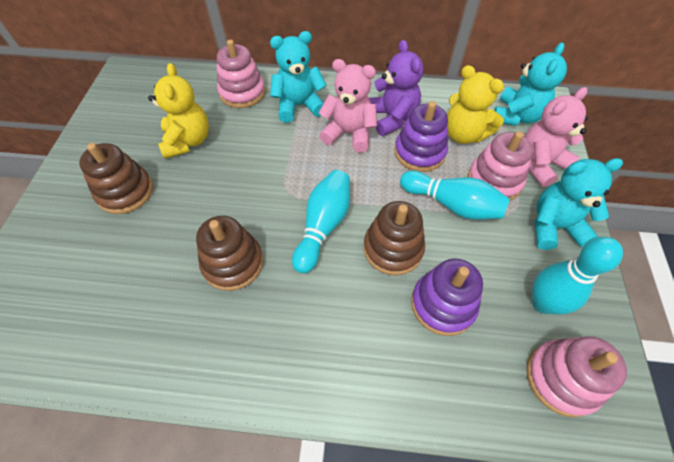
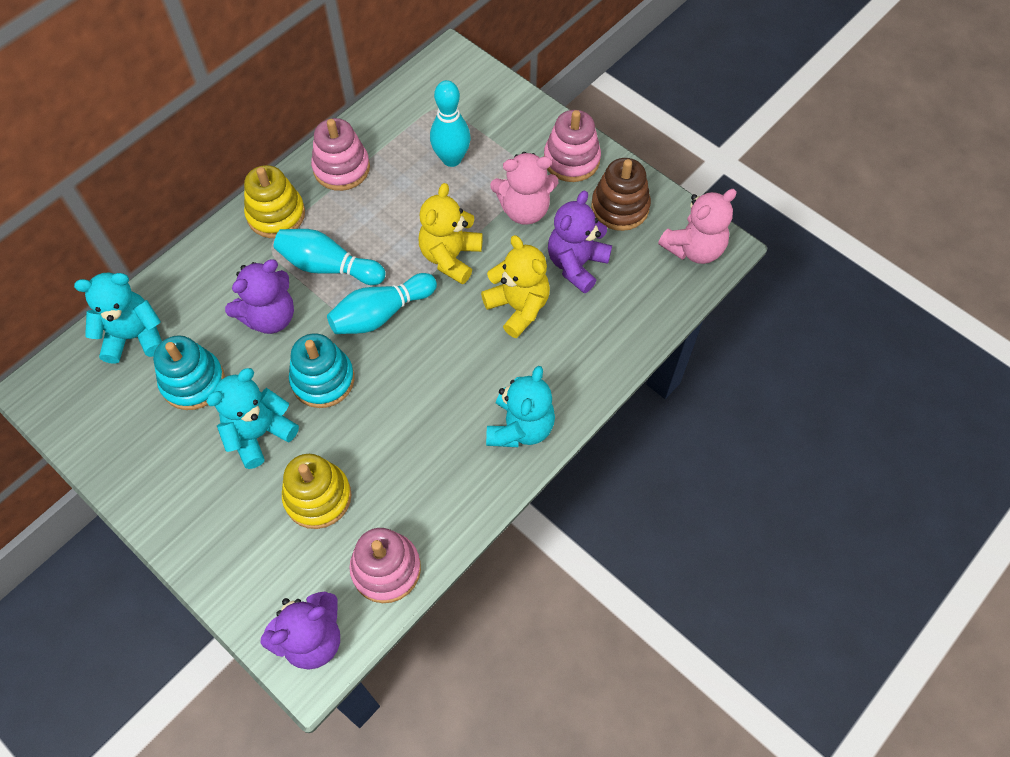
brown stacking toy: [79,143,153,214] [196,216,263,291] [364,201,425,275] = 3 -> [591,158,651,231] = 1
purple stacking toy: [394,101,448,172] [411,259,483,336] = 2 -> none = 0
purple teddy bear: [369,40,423,136] = 1 -> [225,259,294,334] [261,592,340,670] [548,191,612,293] = 3
turquoise stacking toy: none = 0 -> [153,335,225,410] [289,333,355,408] = 2
yellow stacking toy: none = 0 -> [244,165,305,238] [282,454,352,529] = 2

